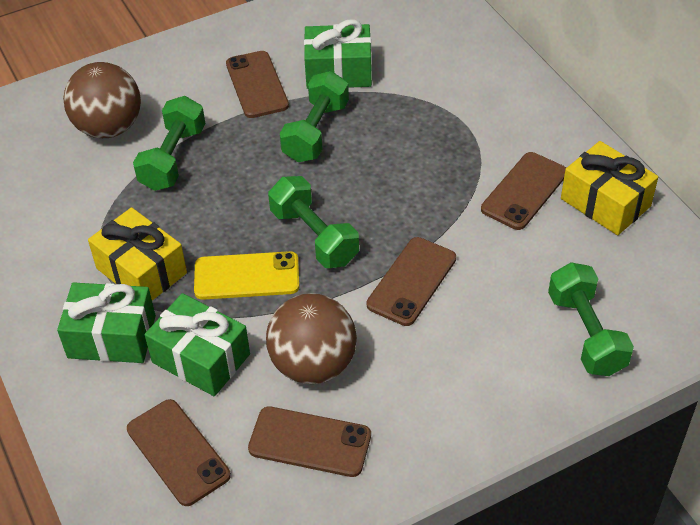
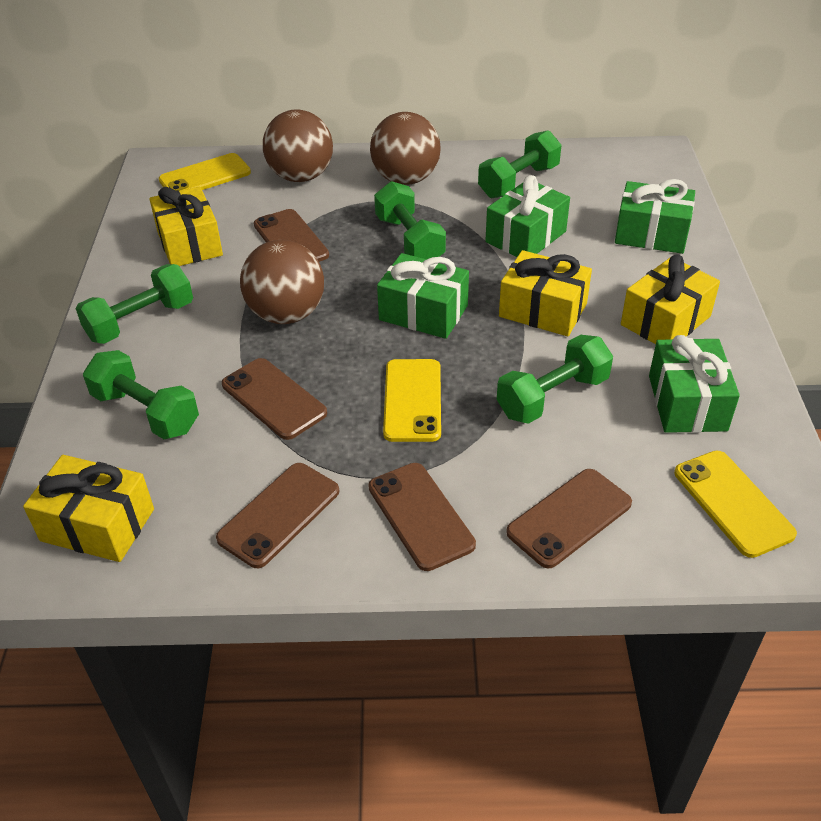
brown ball: [63,62,141,138] [266,293,357,384] = 2 -> [240,240,324,324] [263,109,333,182] [370,112,440,185] = 3
green dumbbell: [133,96,205,191] [268,176,359,268] [280,71,349,162] [548,262,634,376] = 4 -> [76,264,193,344] [83,350,199,439] [374,181,446,259] [478,130,561,198] [497,335,613,424] = 5
green gift: [57,282,156,363] [145,293,250,396] [304,19,372,89] = 3 -> [377,253,469,339] [485,175,570,257] [615,179,695,254] [649,335,740,433] = 4
yellow gift: [88,207,187,301] [561,141,658,235] = 2 -> [23,455,154,562] [149,186,223,266] [499,250,592,336] [621,255,720,344] = 4
yellow phone: [194,251,299,300] = 1 -> [159,153,251,191] [383,359,441,442] [674,450,797,558] = 3

